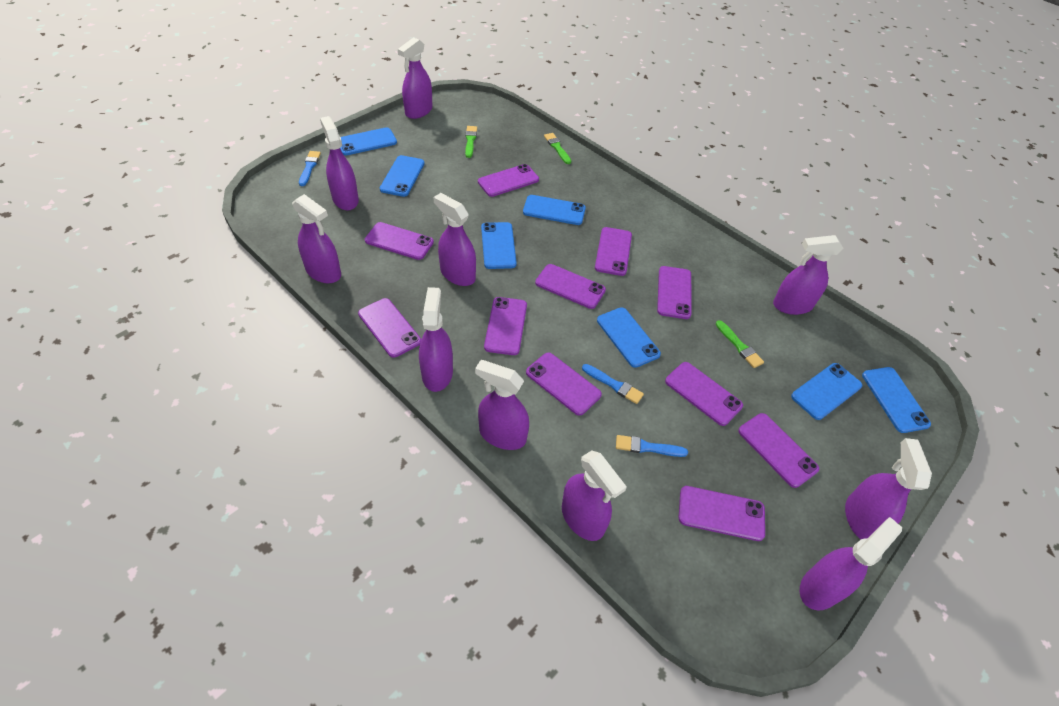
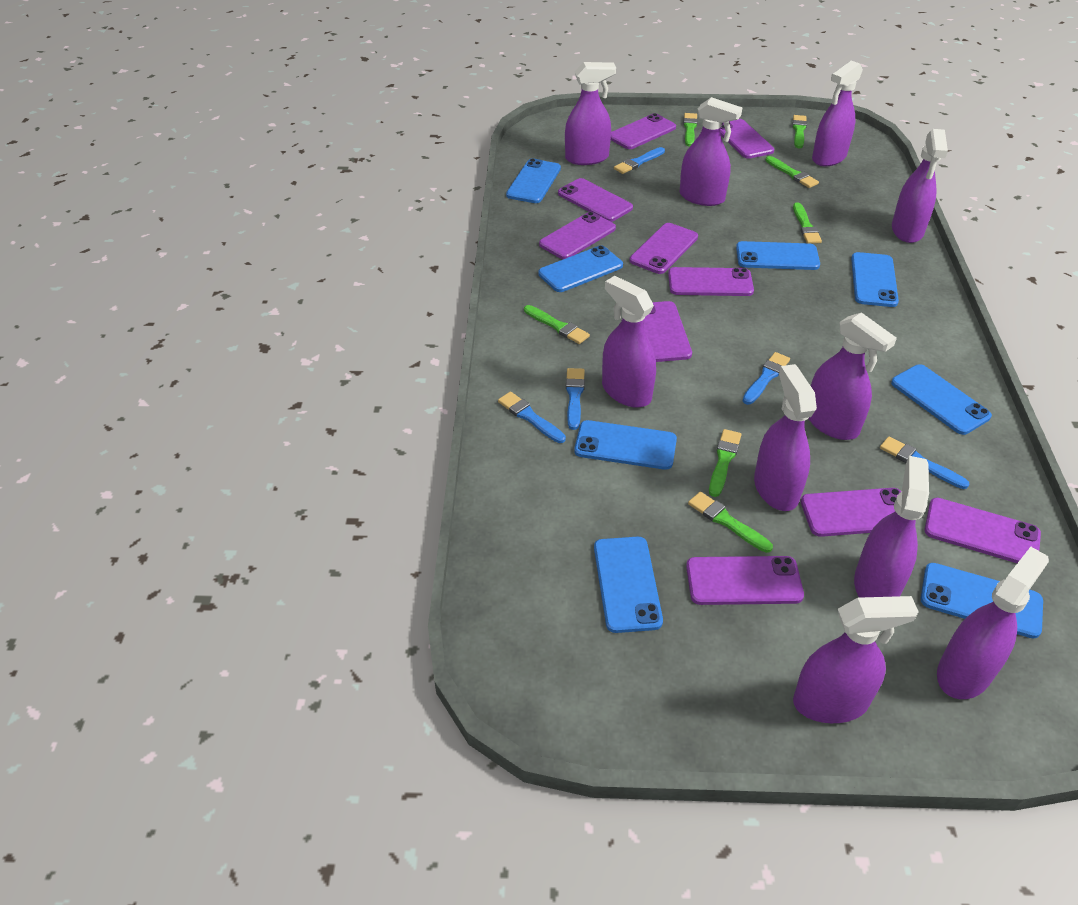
blue brush: [299,151,321,186] [582,364,644,404] [616,435,688,457] = 3 -> [498,392,566,443] [566,368,585,430] [614,147,665,174] [743,352,790,405] [880,436,969,489] = 5
blue phone: [340,127,397,155] [380,155,425,197] [481,222,517,269] [523,195,586,225] [597,307,661,368] [791,363,862,420] [862,367,931,433] = 7 -> [506,158,561,203] [538,245,623,292] [574,420,677,470] [594,537,663,633] [736,241,820,270] [851,252,899,307] [891,364,992,435] [921,563,1043,639] = 8
green brush: [465,126,477,158] [544,133,571,164] [716,320,764,368] = 3 -> [524,305,590,344] [683,113,698,146] [688,492,773,553] [709,429,742,497] [765,156,819,188] [792,115,807,148] [793,202,822,244] = 7
purple phone: [358,298,421,358] [365,222,434,260] [478,164,539,197] [484,297,527,355] [526,352,602,416] [535,264,606,309] [595,227,632,276] [657,266,692,319] [665,362,743,426] [678,486,765,541] [738,413,819,488] = 11 -> [539,212,616,259] [558,178,633,222] [611,113,676,149] [629,223,698,274] [643,301,692,362] [668,267,754,296] [686,556,804,605] [720,119,774,159] [801,488,916,537] [924,498,1041,563] = 10

